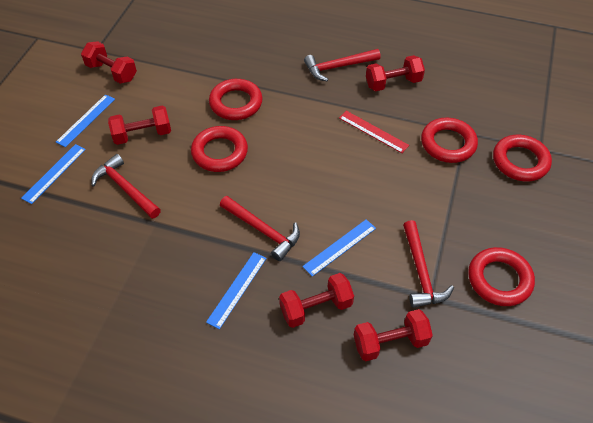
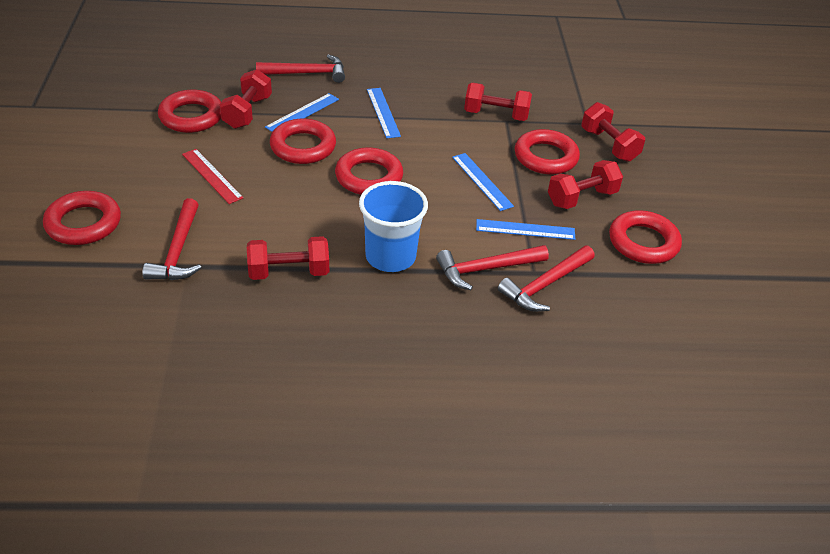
blue cup: none = 0 -> [359,181,428,272] = 1
red ring: [191,126,248,172] [209,79,262,120] [421,118,478,163] [468,247,535,306] [493,135,552,182] = 5 -> [43,191,121,245] [158,90,221,133] [270,119,336,164] [335,148,403,195] [515,129,580,175] [609,210,682,264] = 6

